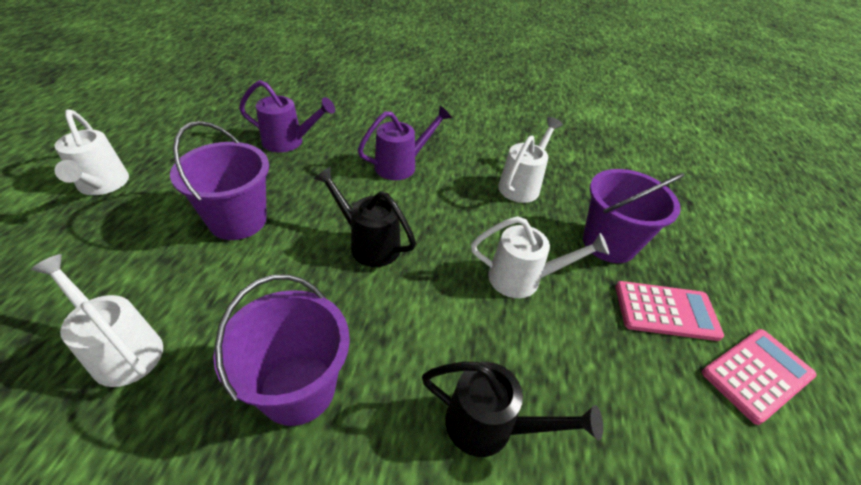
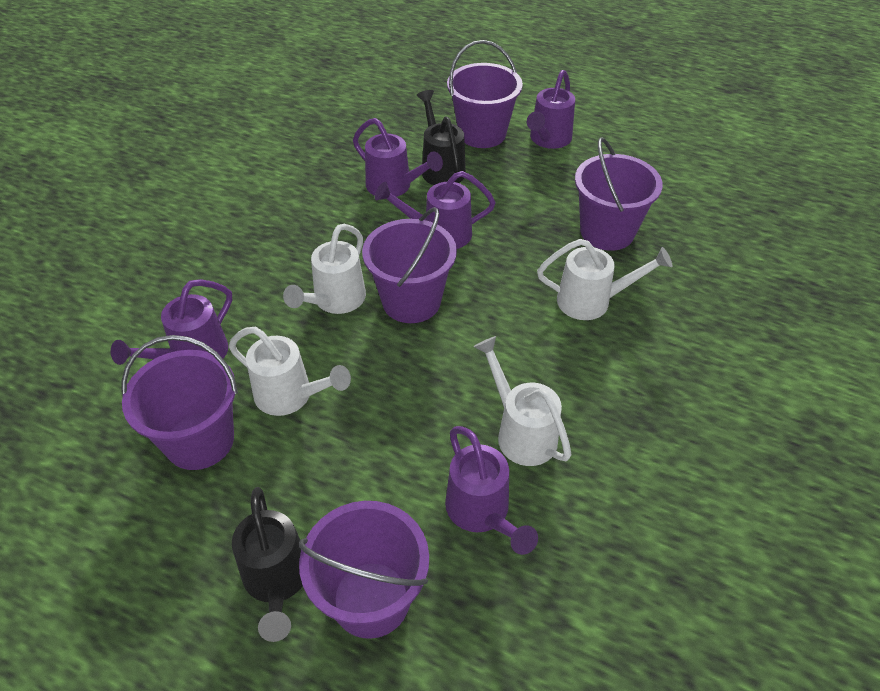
pink calculator: [615,281,724,341] [702,329,817,425] = 2 -> none = 0
purple bucket: [170,121,269,240] [213,274,350,426] [583,169,684,263] = 3 -> [121,335,238,470] [299,501,429,639] [362,207,457,323] [447,40,523,148] [575,138,663,251] = 5
purple watering can: [239,80,335,153] [358,105,452,180] = 2 -> [111,279,232,365] [353,118,443,197] [375,171,496,249] [445,426,538,555] [527,70,575,149] = 5

